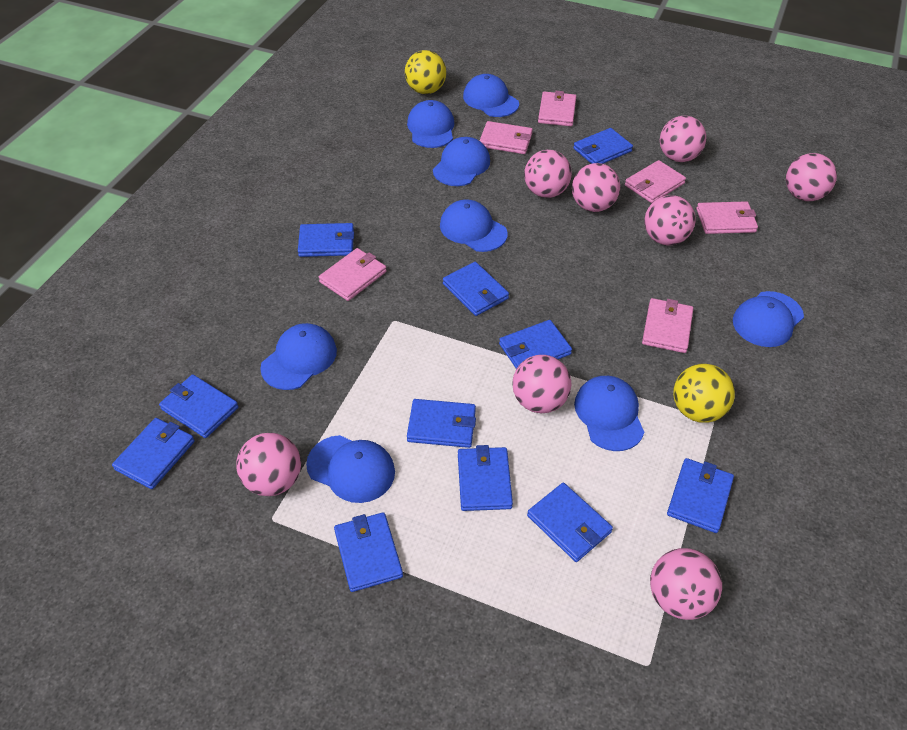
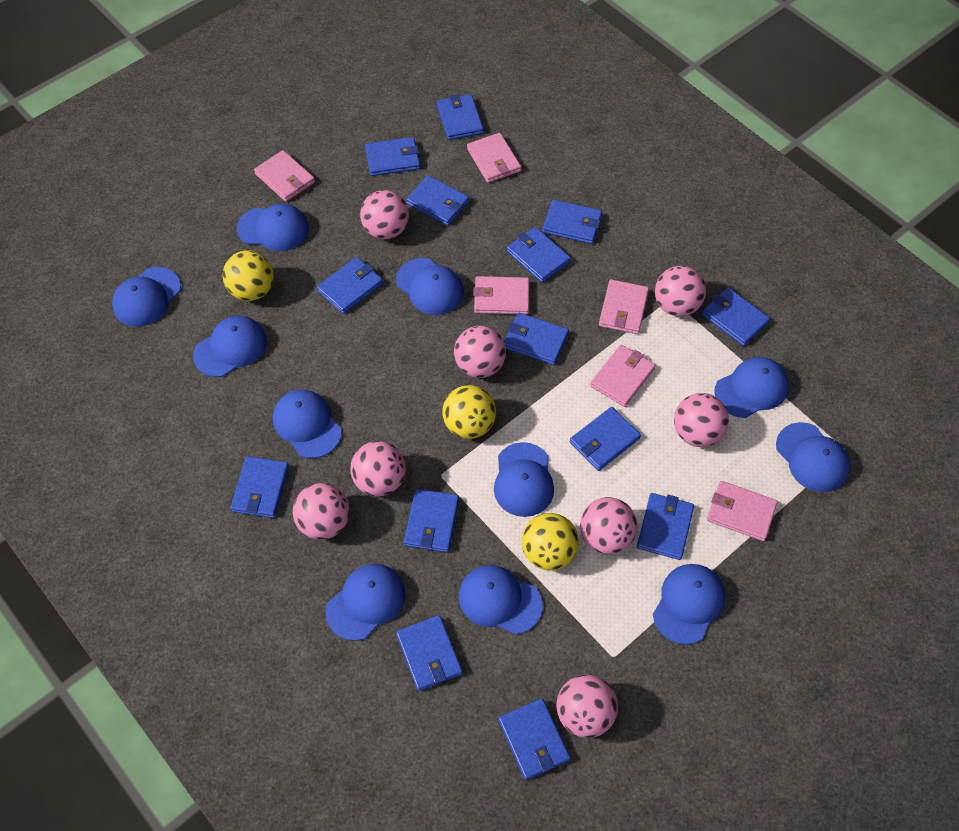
blue cap: [260,323,337,390] [306,435,395,503] [407,100,454,148] [433,137,490,186] [440,199,507,252] [463,74,519,117] [574,376,644,451] [733,291,804,347] = 8 -> [112,267,181,327] [193,316,267,377] [237,204,309,251] [273,389,342,458] [325,564,406,641] [396,258,464,315] [459,565,543,635] [494,442,554,517] [653,564,725,645] [714,357,789,418] [776,422,850,492] = 11
blue wallet: [112,418,195,489] [159,374,239,438] [298,223,354,257] [334,512,403,592] [407,399,476,448] [443,262,509,316] [458,445,513,511] [499,320,572,369] [527,483,613,562] [573,128,633,164] [667,458,734,533] = 11 -> [231,456,289,518] [317,257,383,314] [365,137,420,176] [396,615,463,691] [404,489,459,552] [406,175,469,226] [437,94,484,140] [498,698,570,780] [504,313,569,365] [507,227,571,283] [543,199,602,244] [570,407,641,471] [637,493,694,560] [702,287,770,346] = 14
yellow ball: [405,50,446,94] [673,364,735,423] = 2 -> [223,250,274,301] [442,385,496,439] [522,513,579,571] = 3

